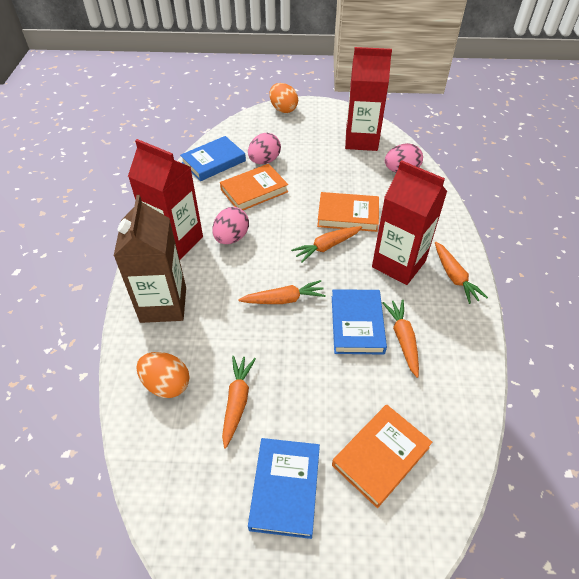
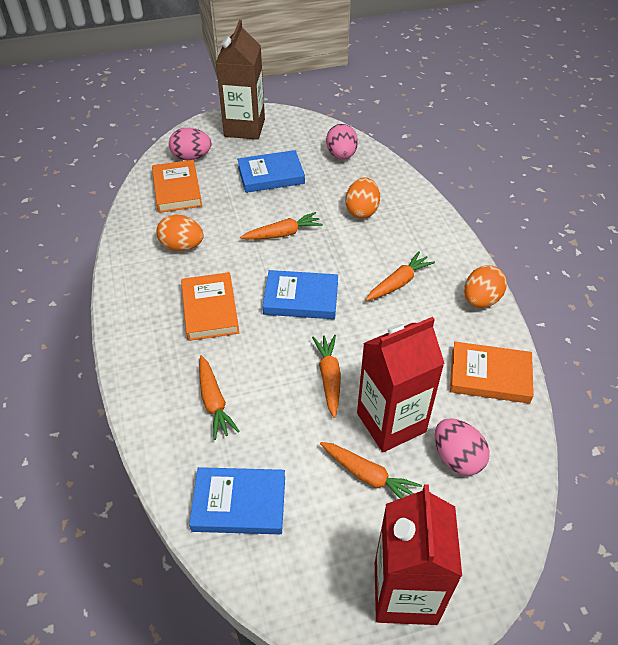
orange egg: [137,352,190,398] [269,83,298,113] = 2 -> [156,215,204,251] [345,177,380,219] [464,265,507,308] = 3
red carton: [128,139,203,260] [345,47,392,151] [372,160,447,285] = 3 -> [357,317,445,452] [375,484,462,625] = 2

